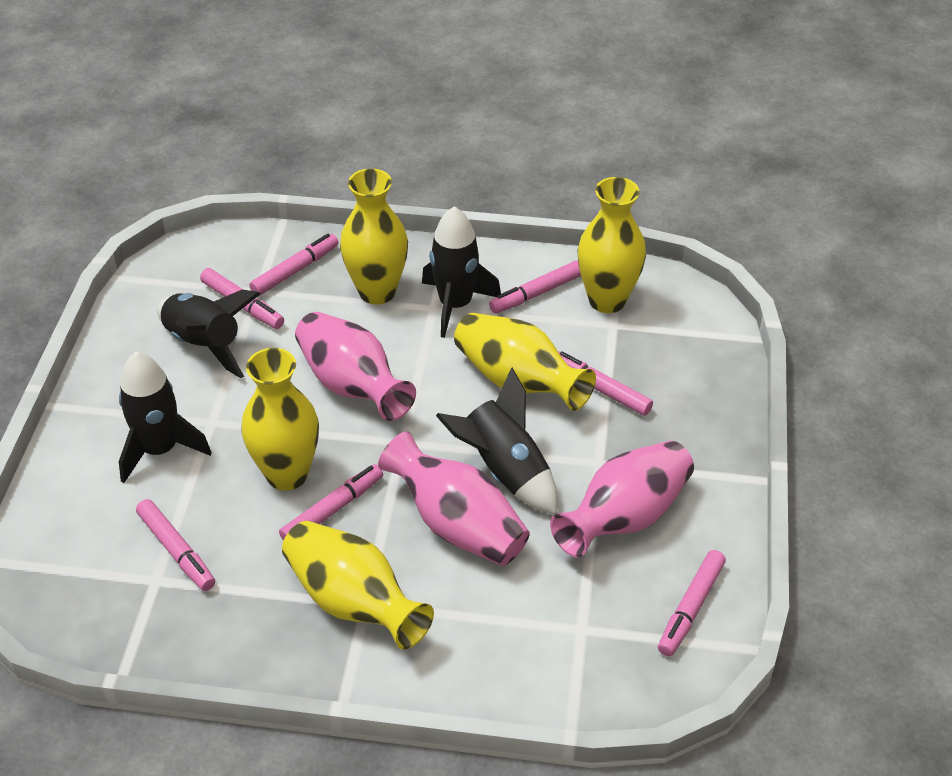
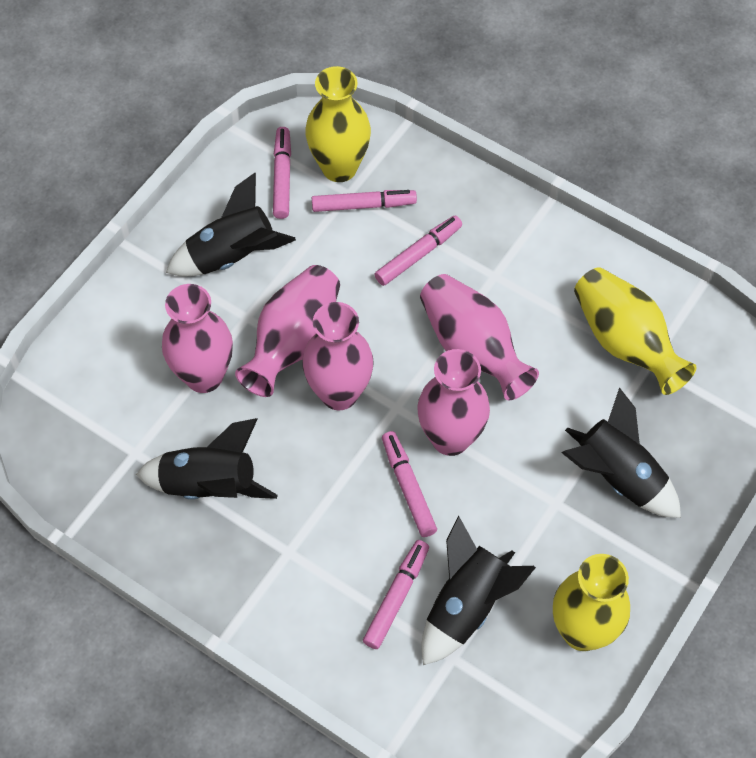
pink marker: [136,499,215,591] [200,268,284,329] [249,234,339,296] [279,464,383,541] [489,260,581,313] [558,351,653,416] [658,550,726,656] = 7 -> [273,127,291,219] [312,190,417,212] [363,540,429,649] [374,215,462,286] [382,431,437,537] = 5
pink vase: [295,312,416,421] [378,431,530,566] [550,441,694,558] = 3 -> [162,284,233,393] [235,265,340,397] [302,302,374,410] [417,349,490,456] [420,274,539,400] = 5
yellow vase: [241,348,319,491] [282,521,434,650] [340,169,408,304] [454,313,596,411] [577,177,646,313] = 5 -> [305,66,371,182] [553,554,630,651] [574,267,697,395] = 3

